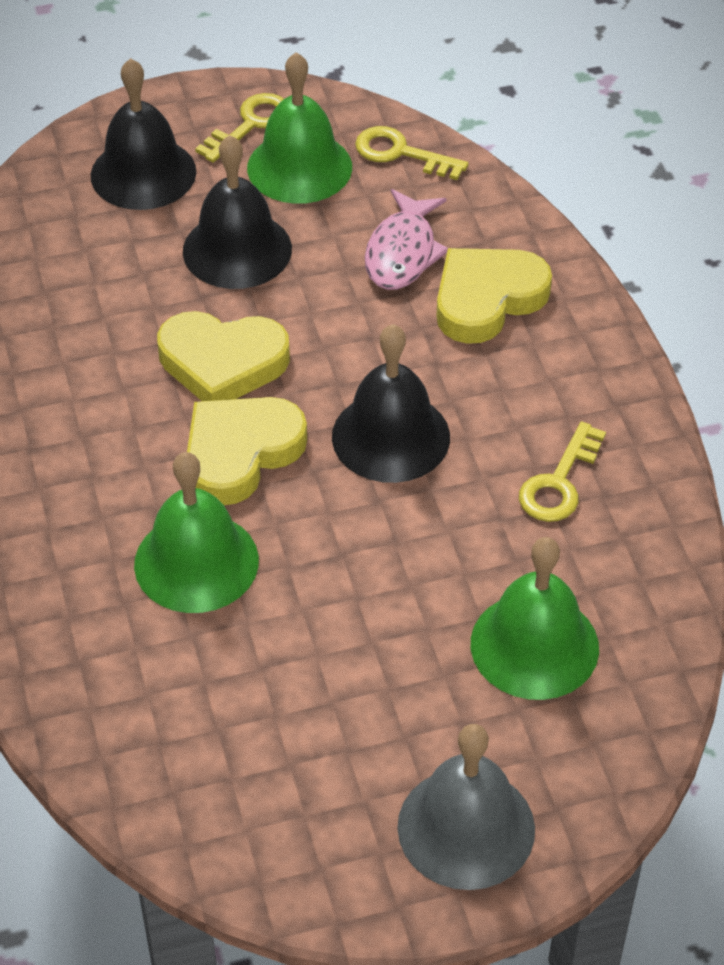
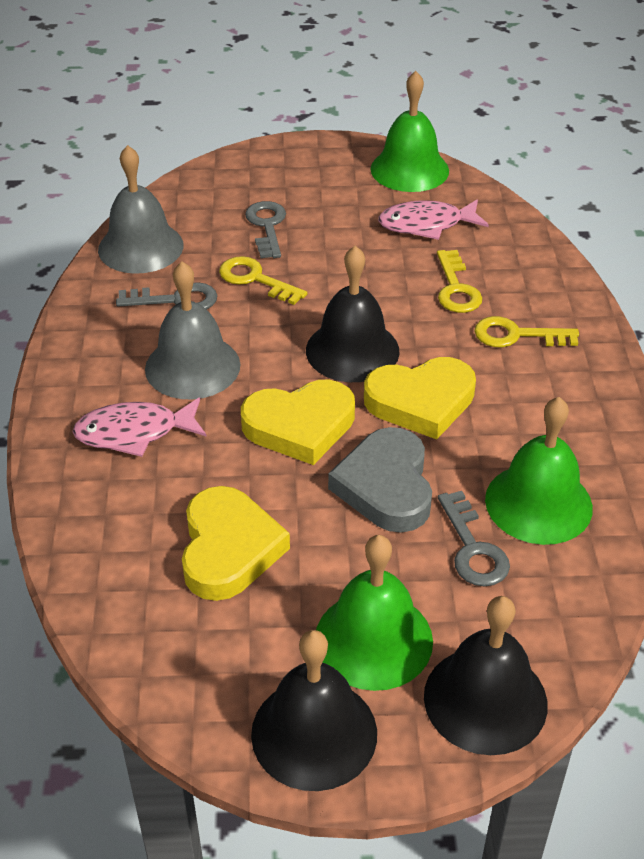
grey bell: [397,724,535,890] = 1 -> [98,145,183,274] [145,261,240,399] = 2
grey heart: none = 0 -> [328,427,432,533] = 1
grey key: none = 0 -> [116,282,217,310] [245,201,286,258] [438,491,510,586] = 3
pink fish: [365,189,448,290] = 1 -> [72,397,207,457] [378,199,489,240] = 2

